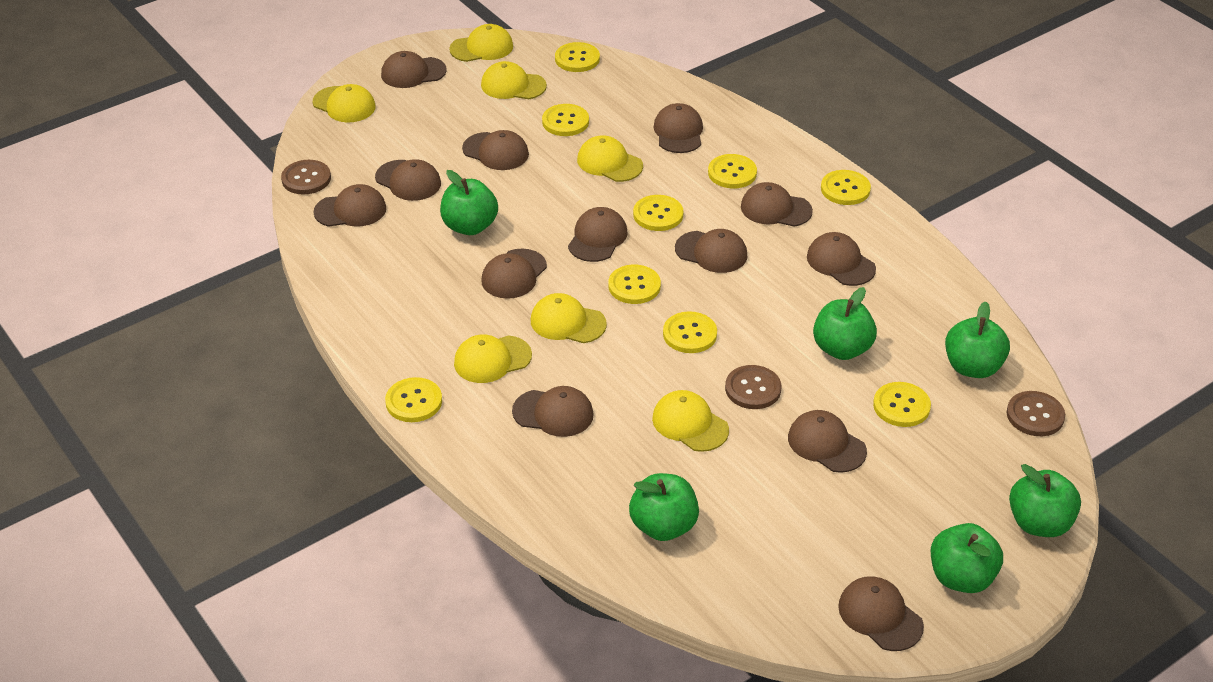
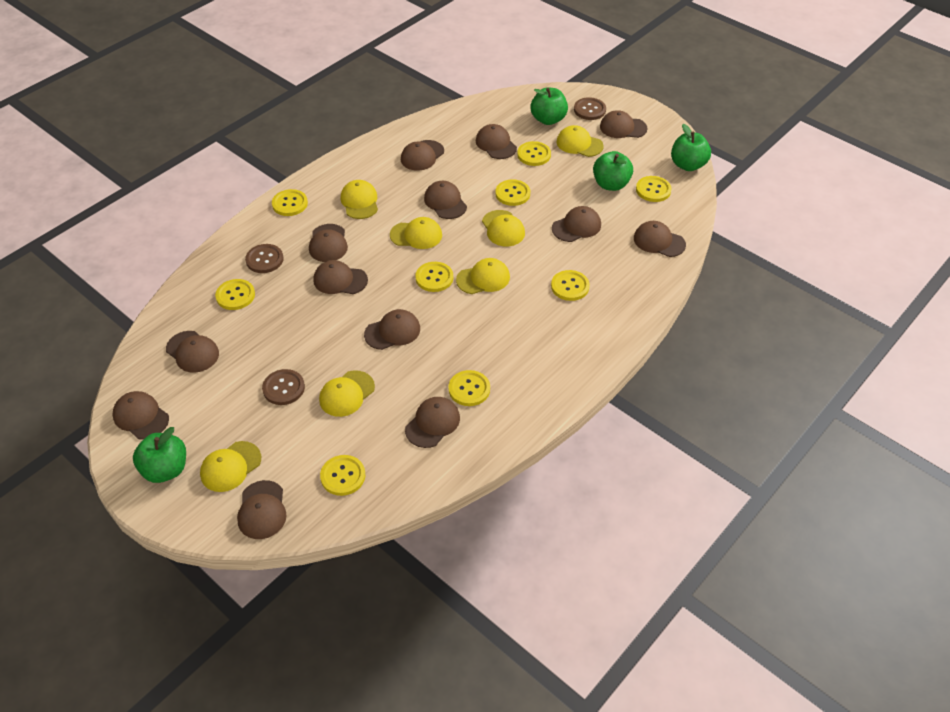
green apple: [440,170,498,235] [629,473,699,541] [813,287,877,360] [931,523,1003,593] [945,301,1010,378] [1009,464,1081,537] = 6 -> [133,427,186,483] [530,88,568,125] [593,151,633,191] [671,124,711,171] = 4

